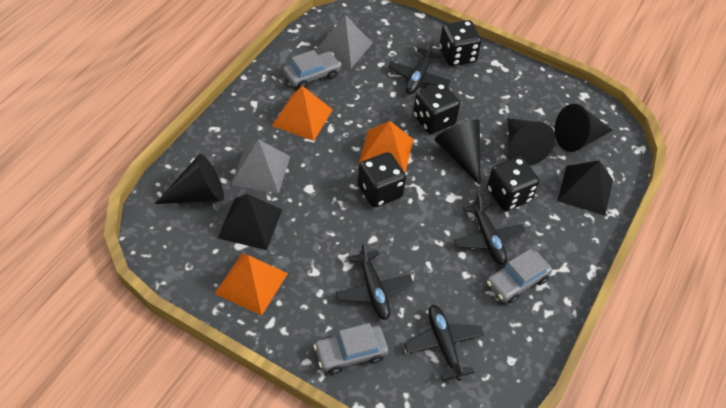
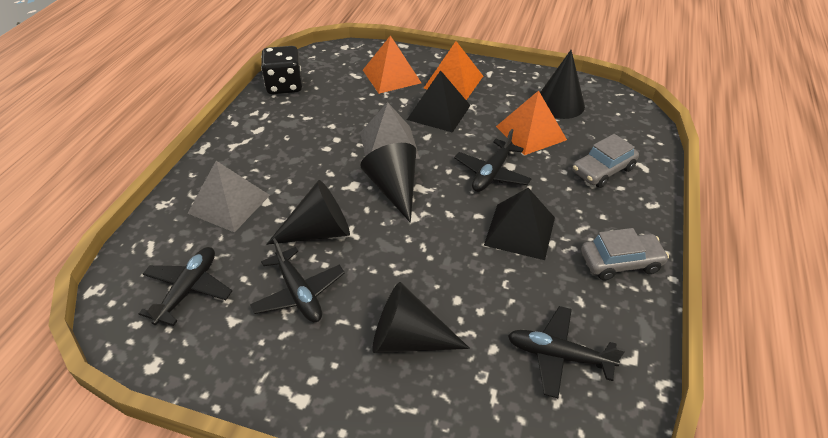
black dice: [357,152,406,207] [413,82,460,134] [439,20,482,66] [487,156,539,211] = 4 -> [261,46,302,94] = 1
grey car: [283,50,341,89] [313,323,389,375] [487,249,552,304] = 3 -> [572,134,639,188] [581,228,669,280] = 2

